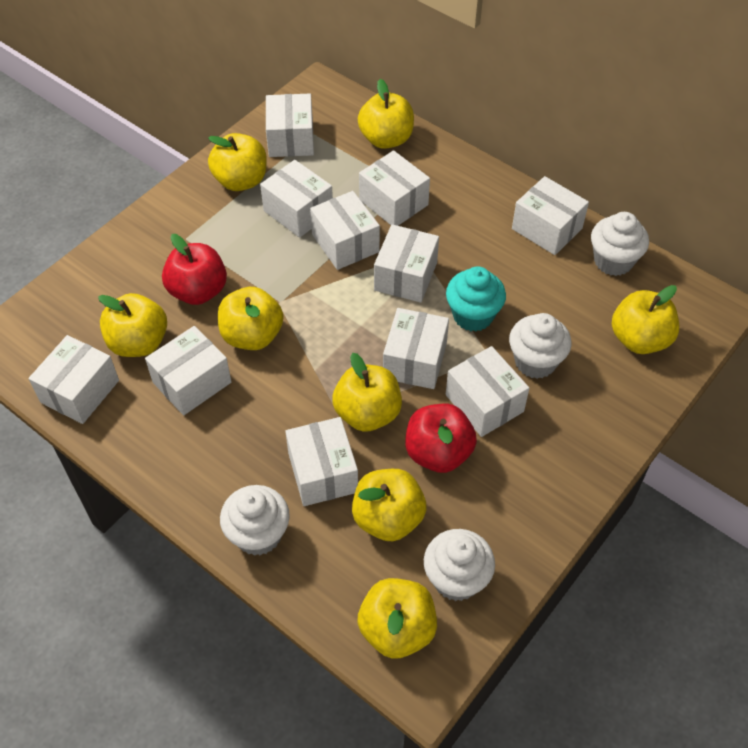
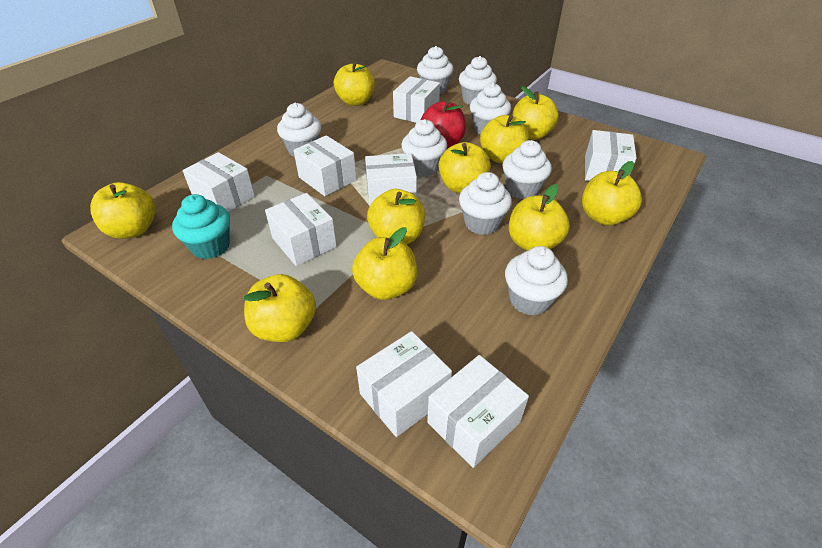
red apple: [162,234,227,305] [405,404,477,473] = 2 -> [421,101,466,148] = 1
white box: [28,335,119,424] [145,326,232,415] [260,160,333,238] [266,94,314,157] [285,417,358,506] [310,191,380,270] [359,150,430,226] [374,224,439,303] [383,308,449,389] [446,346,529,437] [512,176,589,255] = 11 -> [182,152,255,212] [265,193,337,266] [294,135,357,196] [356,331,452,437] [365,153,417,207] [393,76,440,123] [427,355,529,468] [585,130,636,181] = 8
white cupcake: [220,485,290,556] [424,529,495,601] [509,313,571,379] [591,212,649,276] = 4 -> [277,103,321,157] [401,119,447,177] [417,46,453,94] [459,56,497,105] [459,172,512,235] [470,83,511,135] [502,140,552,199] [505,246,568,316] = 8
yellow apple: [98,293,167,357] [208,133,267,191] [218,287,283,350] [332,353,402,432] [352,469,426,541] [357,578,437,659] [358,79,414,149] [612,285,679,354] = 8 -> [90,182,156,239] [244,274,316,342] [334,62,375,106] [352,227,417,300] [367,189,425,244] [439,142,491,193] [480,115,529,163] [509,184,570,251] [513,86,559,140] [582,161,642,226] = 10

